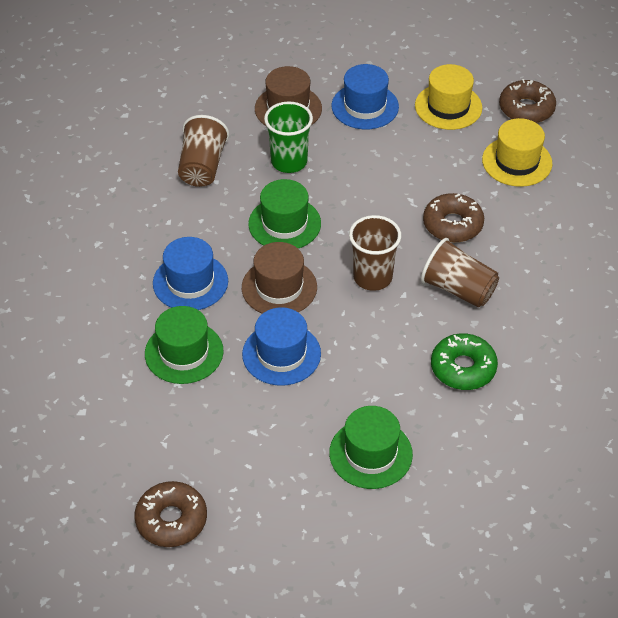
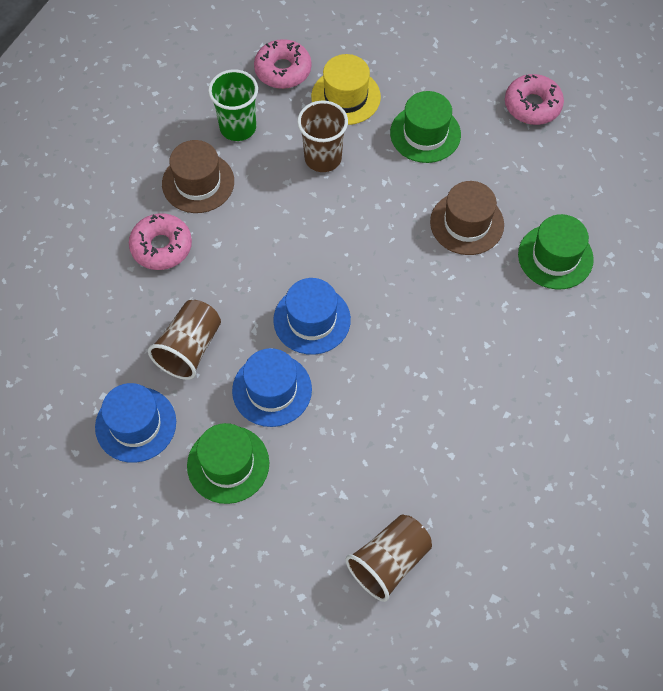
brown donut: [135,481,207,547] [423,193,484,242] [499,79,556,123] = 3 -> none = 0
green donut: [431,333,498,390] = 1 -> none = 0
pink donut: none = 0 -> [129,213,192,270] [254,39,312,89] [505,74,564,125] = 3
yellow hat: [415,64,482,130] [482,118,552,187] = 2 -> [311,54,381,125] = 1

